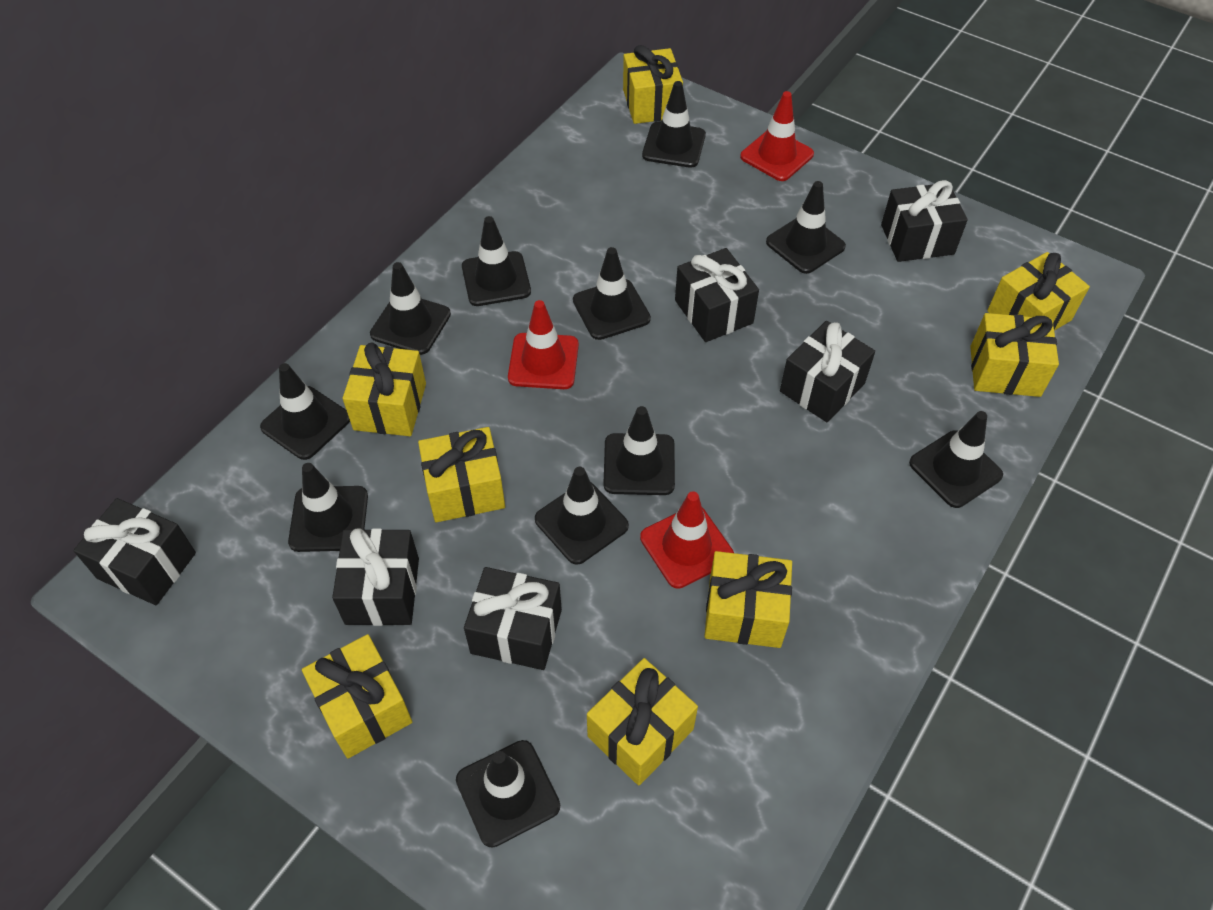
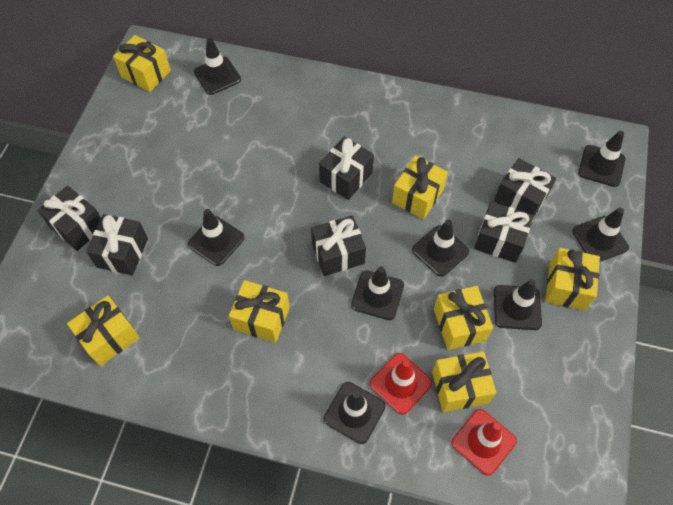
black traffic cone: [260,363,350,460] [288,463,368,552] [370,262,451,355] [456,740,560,848] [462,216,531,306] [535,467,629,565] [573,247,651,340] [603,406,675,495] [642,81,706,168] [766,181,846,274] [909,411,1003,508] = 11 -> [188,209,244,266] [194,38,241,95] [324,382,386,444] [351,266,404,320] [412,219,469,277] [494,279,542,330] [572,208,629,262] [578,131,625,187] = 8
red traffic cone: [508,300,579,389] [640,491,734,589] [740,91,814,181] = 3 -> [370,353,432,415] [451,409,517,476] = 2
yellow gift: [302,634,412,758] [343,342,426,436] [418,427,505,522] [587,658,698,786] [623,45,683,124] [704,551,792,648] [970,313,1059,397] [987,252,1090,331] = 8 -> [67,296,139,366] [113,35,171,92] [229,280,290,343] [392,155,448,219] [432,351,496,412] [434,286,493,350] [545,248,600,311] = 7

